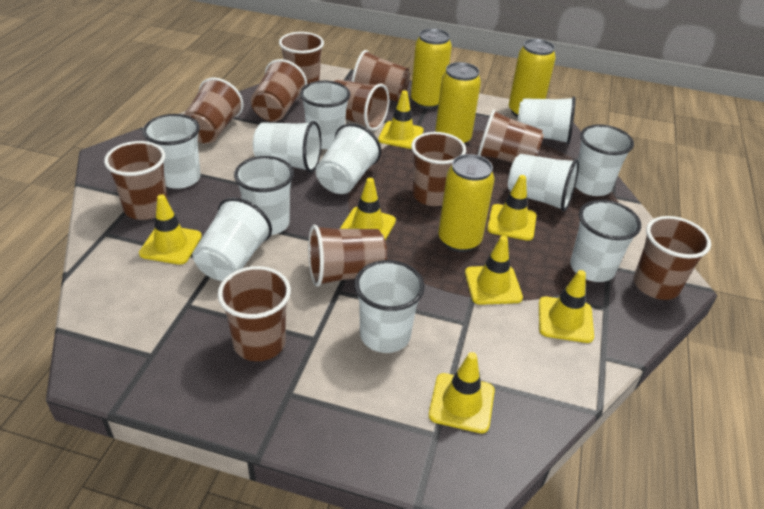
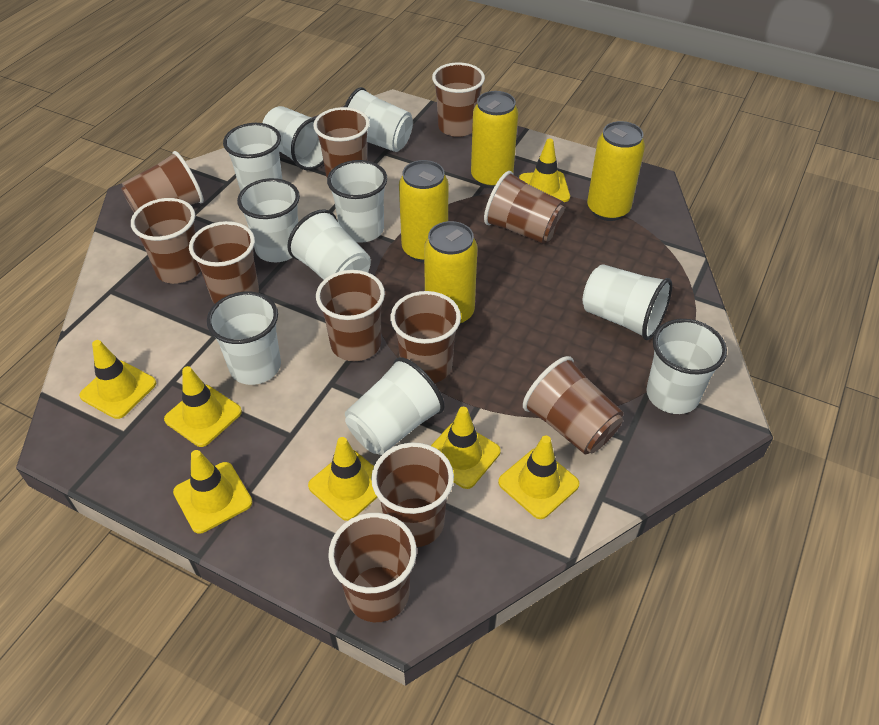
white cup: [143,114,201,189] [193,197,272,281] [234,156,294,235] [253,121,321,173] [300,81,350,149] [316,123,381,194] [354,260,425,353] [508,154,579,212] [518,97,576,144] [570,200,641,282] [575,124,634,196] = 11 -> [207,292,281,385] [223,123,282,192] [237,178,300,262] [262,106,324,170] [287,209,371,280] [327,160,388,243] [344,87,413,152] [345,357,445,455] [583,264,672,340] [646,319,727,414] = 10

